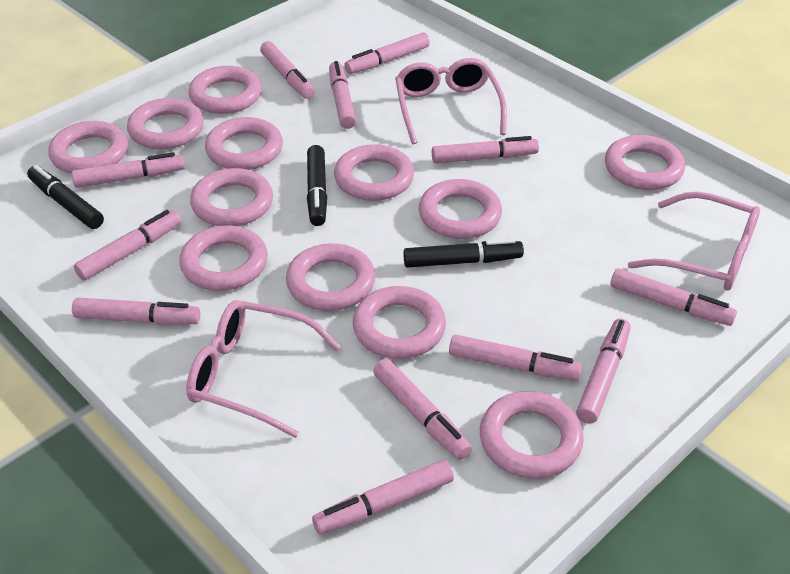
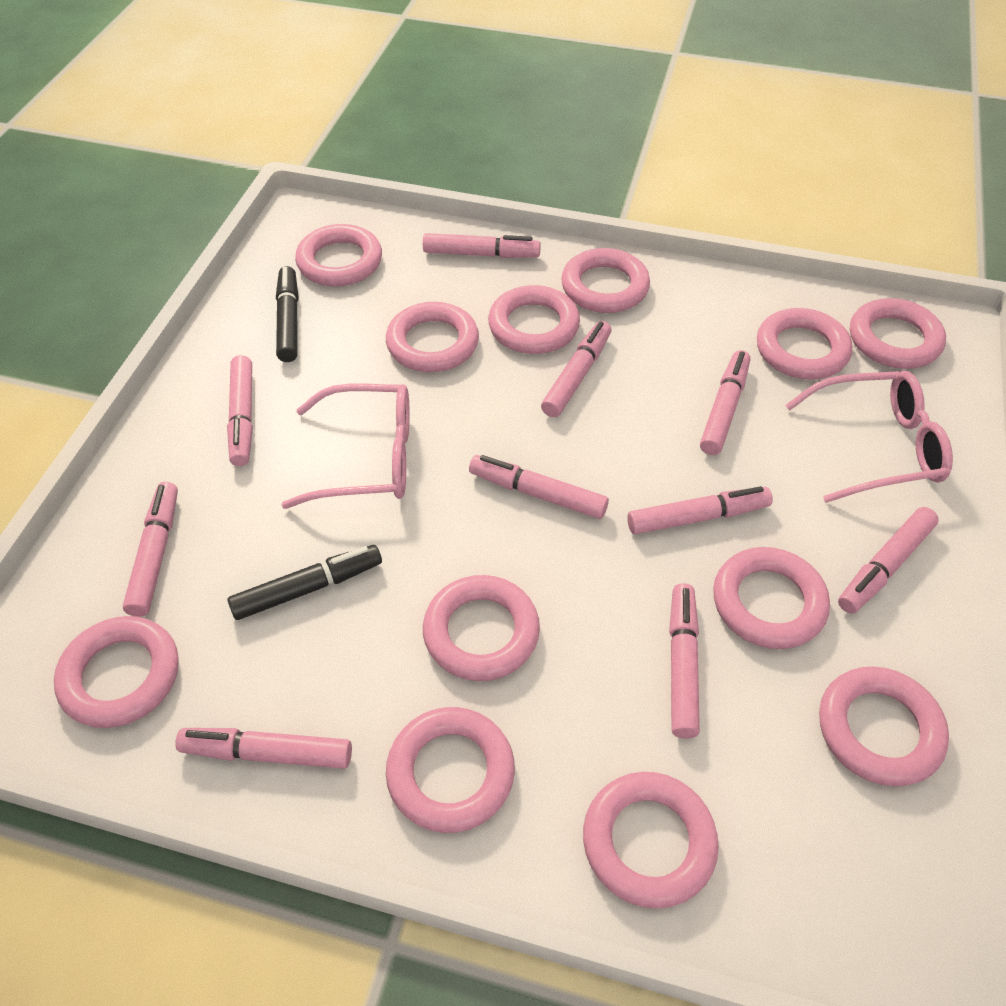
black marker: [27,165,104,229] [307,145,327,226] [403,239,524,268] = 3 -> [228,545,382,620] [276,266,299,362] = 2
pink glasses: [186,300,341,438] [395,58,507,144] [628,191,760,291] = 3 -> [282,384,410,509] [785,371,953,503] = 2
pink marker: [72,152,185,188] [72,298,200,325] [74,210,181,280] [260,41,315,99] [312,460,454,535] [329,61,356,129] [344,32,430,74] [373,359,472,460] [432,136,539,163] [449,334,582,381] [576,318,631,424] [610,268,737,326] = 12 -> [123,482,178,617] [175,728,352,769] [227,355,253,466] [423,233,541,258] [469,455,609,519] [541,321,611,417] [627,486,773,534] [669,583,700,739] [700,350,750,455] [838,507,939,614] = 10

